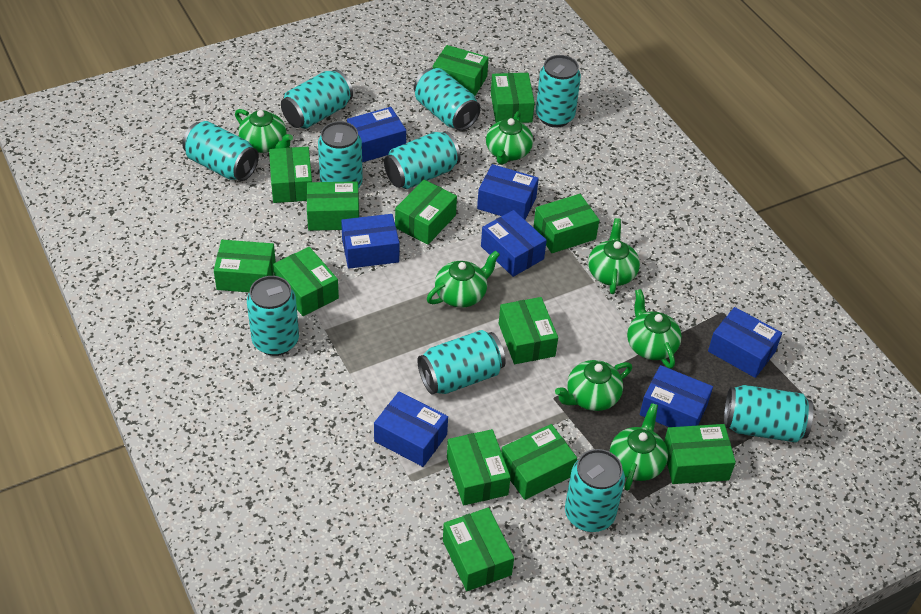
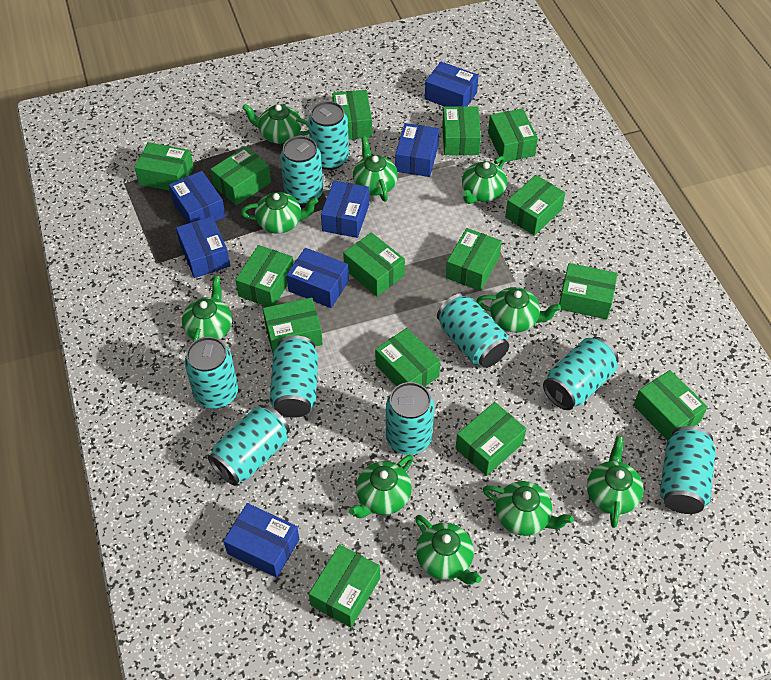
green box: [214,240,276,292] [269,147,312,203] [273,247,339,316] [307,181,359,231] [395,180,457,245] [433,45,489,96] [443,507,514,591] [447,429,511,505] [491,73,535,123] [499,297,558,364] [501,424,577,500] [533,194,599,253] [664,424,736,484] = 13 -> [134,142,194,191] [210,147,271,206] [235,245,293,307] [263,298,323,354] [309,544,380,627] [332,90,372,140] [343,232,405,297] [375,328,441,387] [442,106,481,155] [446,228,502,291] [456,402,526,476] [488,109,538,162] [505,175,565,236] [559,263,618,319] [634,370,708,441] = 15
green teapot: [235,109,293,153] [427,250,500,308] [486,111,533,165] [555,360,632,411] [588,218,640,294] [610,403,668,491] [627,289,682,369] = 7 -> [182,276,232,342] [241,192,318,234] [242,104,309,144] [349,455,413,518] [353,137,398,201] [415,515,482,585] [462,156,507,204] [477,287,561,333] [483,481,574,536] [587,436,644,528] = 10
turquoise can: [183,121,259,181] [247,276,299,356] [281,69,353,129] [318,121,363,188] [384,131,461,189] [414,68,481,131] [417,330,506,395] [536,55,581,128] [565,449,625,532] [724,385,813,442] = 10 -> [185,337,238,409] [208,405,290,486] [270,335,318,418] [280,136,323,205] [308,101,349,170] [386,382,434,455] [437,293,509,368] [543,337,619,410] [660,426,716,514] = 9

